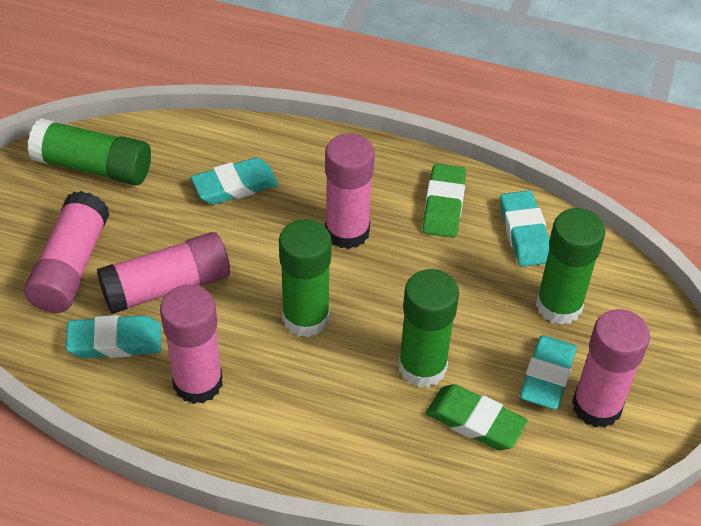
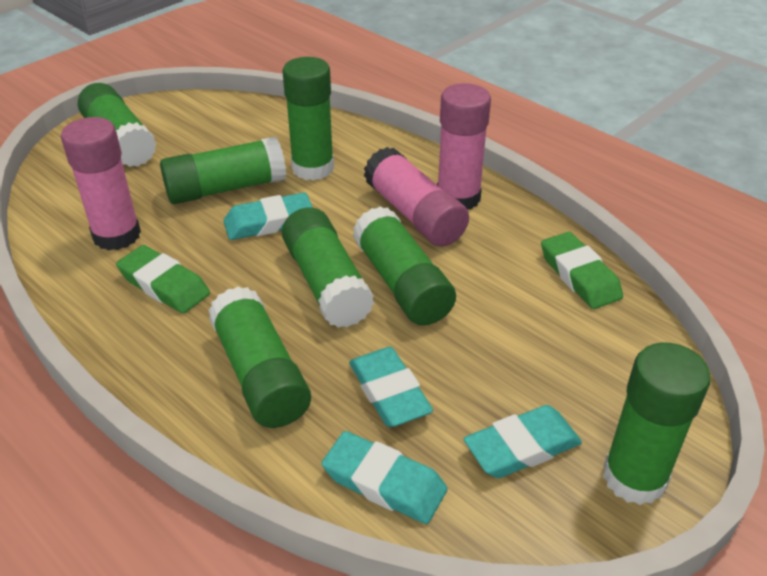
green glue stick: [27,118,151,185] [279,219,332,337] [399,269,459,387] [536,208,605,325] = 4 -> [78,83,156,167] [160,137,286,204] [208,286,311,428] [282,207,374,328] [283,57,334,181] [353,206,456,326] [603,342,711,505] = 7
pink glue stick: [24,191,109,313] [97,232,230,314] [160,285,223,404] [325,134,375,249] [572,309,650,428] = 5 -> [61,117,141,251] [364,147,469,247] [437,83,491,210] = 3

